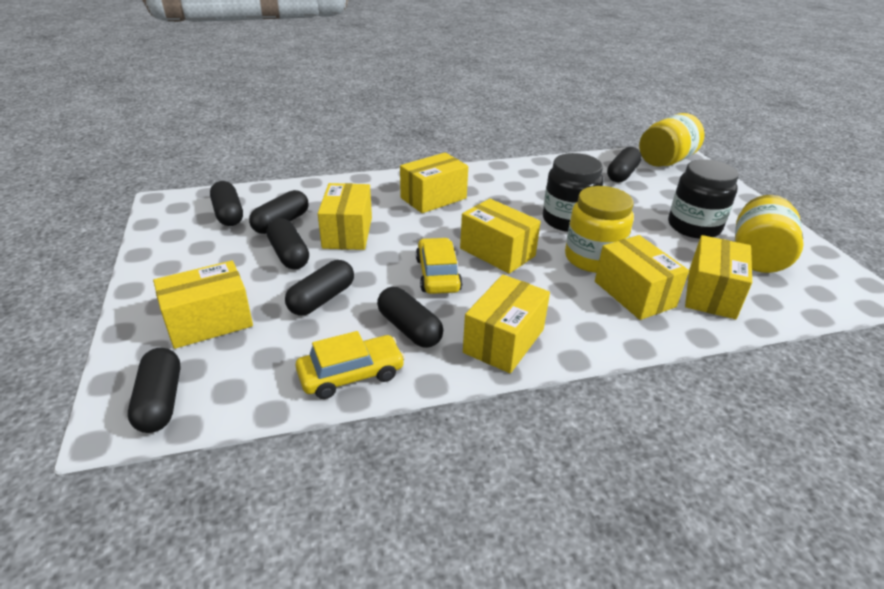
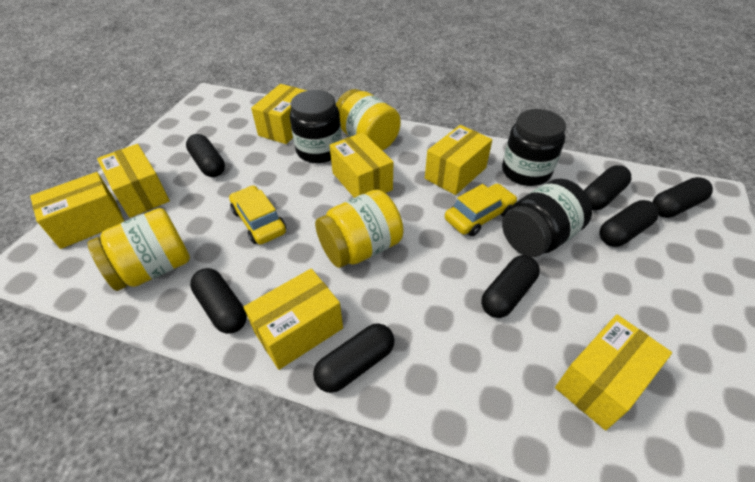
black jar: [543,153,603,232] [668,159,739,239] = 2 -> [290,90,342,163] [502,109,566,186] [502,179,592,257] = 3

